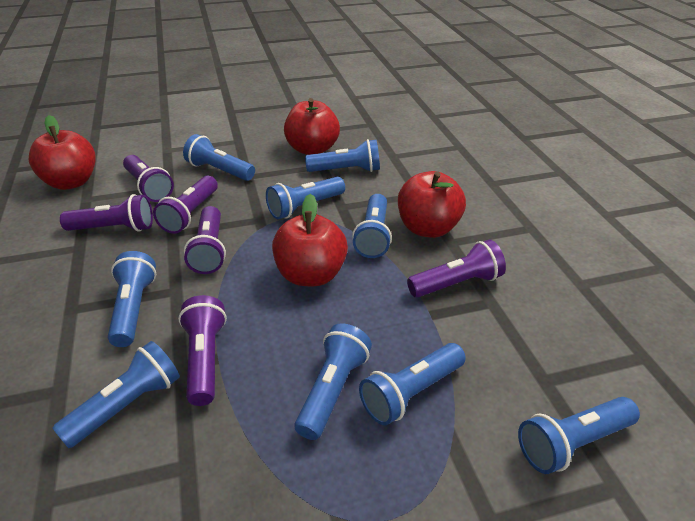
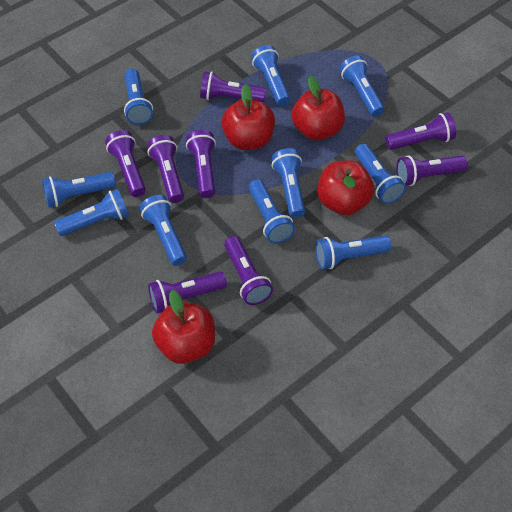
blue flashlight: [53,341,180,448] [108,251,156,347] [183,134,255,181] [266,177,345,219] [295,323,372,440] [305,139,380,172] [352,194,392,258] [359,343,466,425] [518,397,640,474] = 9 -> [42,172,116,207] [54,189,129,236] [124,69,153,125] [140,195,187,266] [249,179,295,244] [251,45,290,106] [272,148,305,218] [315,235,391,269] [339,55,384,117] [355,144,406,204] = 10
purple flashlight: [60,194,153,232] [123,155,174,202] [153,176,218,234] [178,295,227,406] [184,206,226,274] [407,240,506,298] = 6 -> [105,130,146,197] [147,135,184,203] [148,272,227,314] [186,129,216,198] [200,71,266,102] [224,236,273,305] [386,112,456,150] [396,155,468,186] = 8

